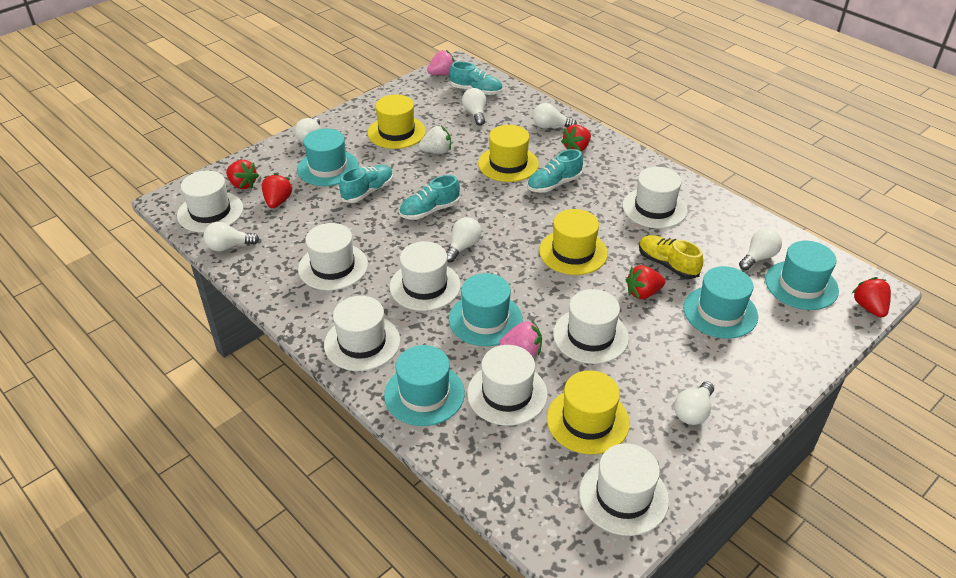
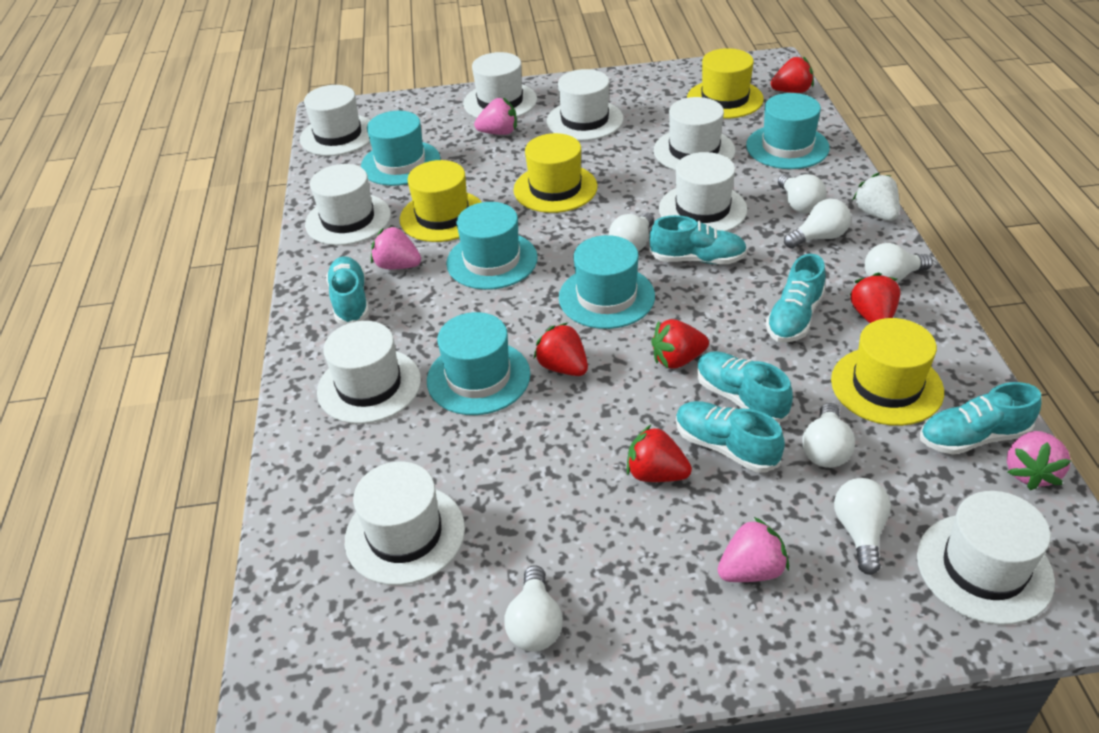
pink strawberry: [427,50,455,75] [499,320,542,357] = 2 -> [371,226,421,269] [474,98,517,135] [717,517,789,582] [1007,431,1072,490] = 4
turquoise shoe: [339,165,393,203] [399,175,460,220] [449,61,503,95] [527,149,583,193] = 4 -> [326,256,369,325] [649,215,747,264] [676,401,785,472] [697,351,793,423] [766,254,825,343] [920,382,1042,455] = 6
white hat: [177,171,243,233] [298,223,368,291] [324,296,400,371] [390,241,461,311] [467,345,548,426] [553,289,629,364] [579,443,669,536] [622,167,688,229] = 8 -> [300,85,370,156] [305,164,391,245] [317,321,421,424] [345,462,465,585] [463,52,537,118] [547,69,623,141] [654,97,735,170] [659,152,748,232] [917,491,1055,625] = 9
yellow shoe: [639,235,703,279] = 1 -> none = 0

